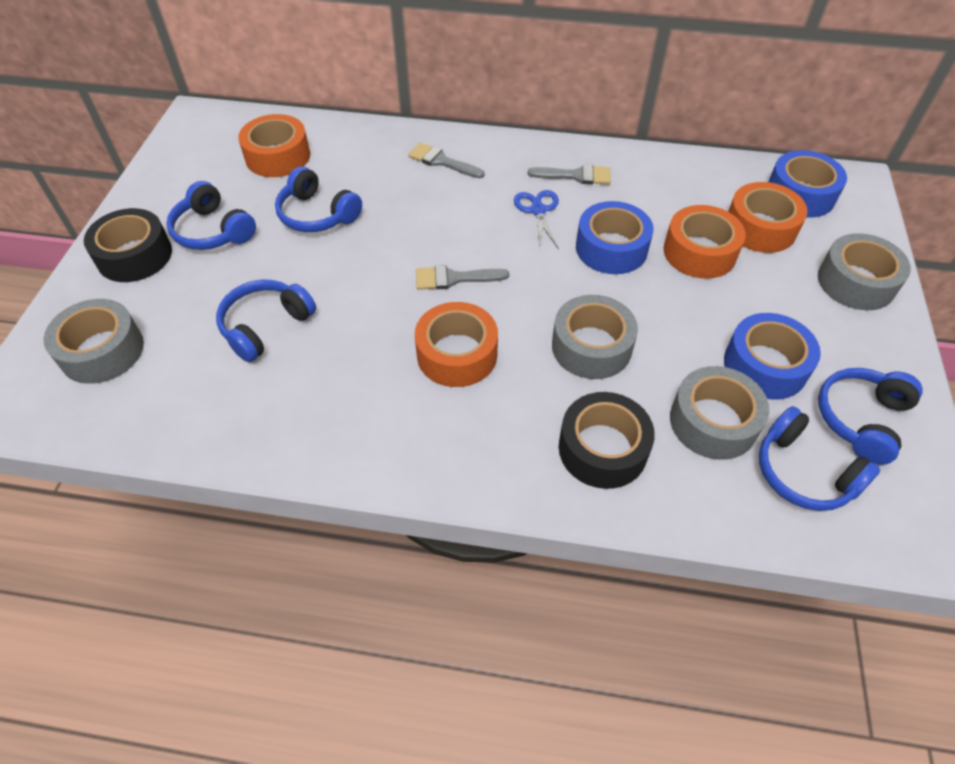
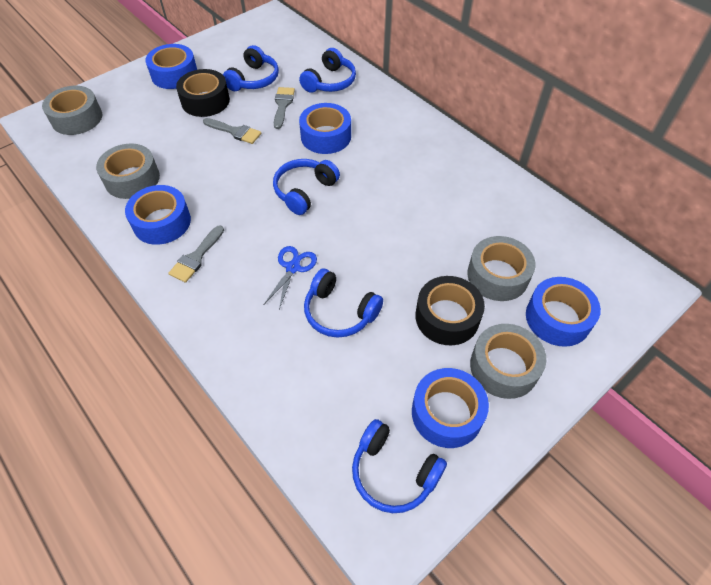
blue tape: [576,201,654,274] [724,313,821,399] [768,150,847,218] = 3 -> [125,185,191,245] [145,44,197,89] [299,103,351,154] [412,368,489,448] [526,277,601,347] = 5
orange tape: [238,114,310,177] [415,302,498,387] [663,205,746,279] [728,182,808,253] = 4 -> none = 0

